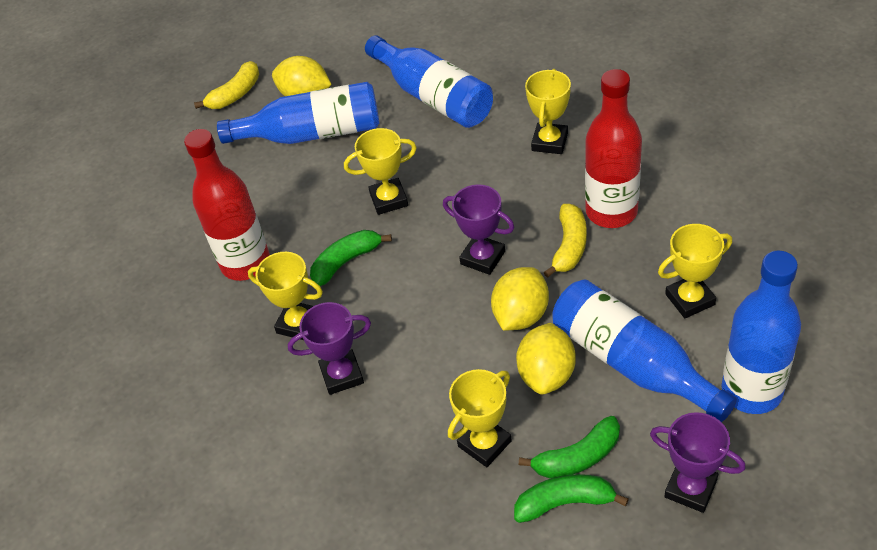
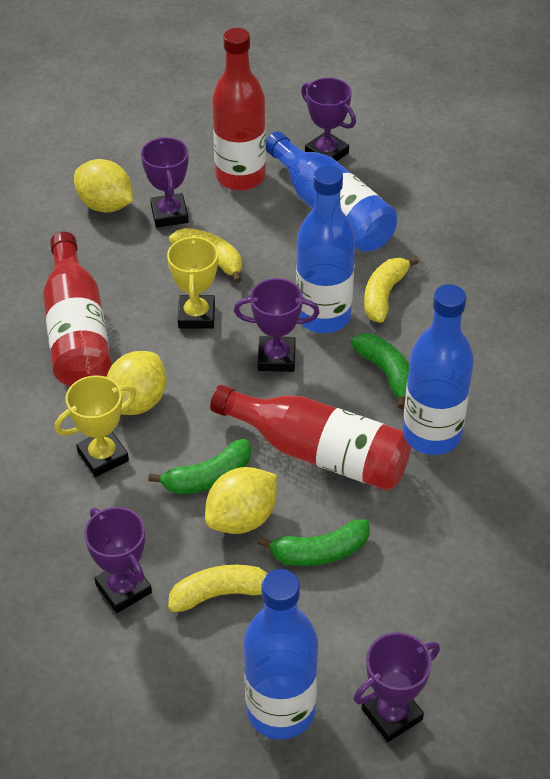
purple trophy: [288,302,371,395] [443,184,515,275] [650,412,746,513] = 3 -> [84,507,152,613] [141,137,189,227] [234,278,319,372] [301,78,356,161] [354,632,440,742] = 5
red bottle: [184,129,270,281] [585,69,642,228] = 2 -> [43,232,112,386] [210,385,412,491] [212,28,266,191] = 3
yellow banana: [194,61,259,109] [544,204,587,278] = 2 -> [168,565,268,612] [169,228,242,283] [364,256,419,323] = 3
yellow trophy: [248,252,323,340] [344,128,417,215] [448,369,512,467] [525,69,571,154] [658,224,732,318] = 5 -> [55,376,136,477] [167,235,218,329] = 2

